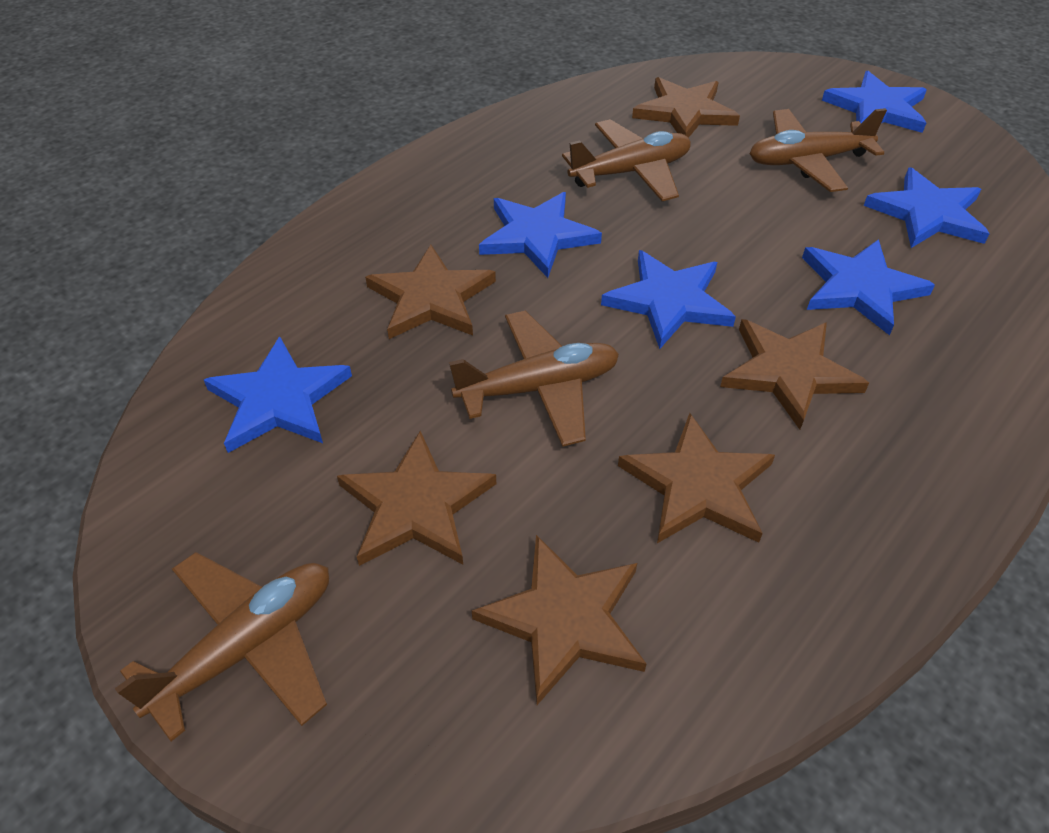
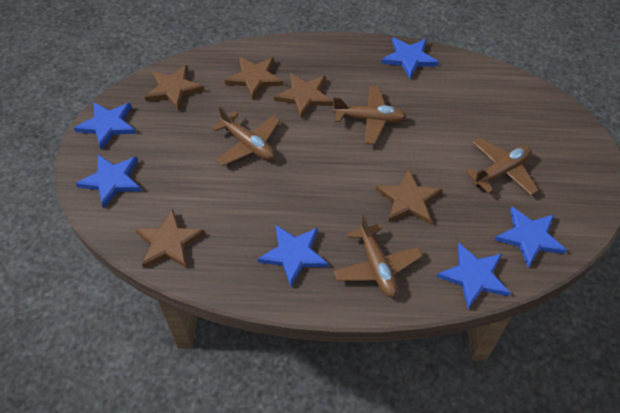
brown star: [337,431,496,566] [365,245,496,339] [472,535,646,705] [618,413,775,543] [632,77,740,138] [720,319,869,430] = 6 -> [135,209,205,268] [145,65,204,111] [225,57,283,100] [274,73,333,119] [376,169,442,225] = 5

